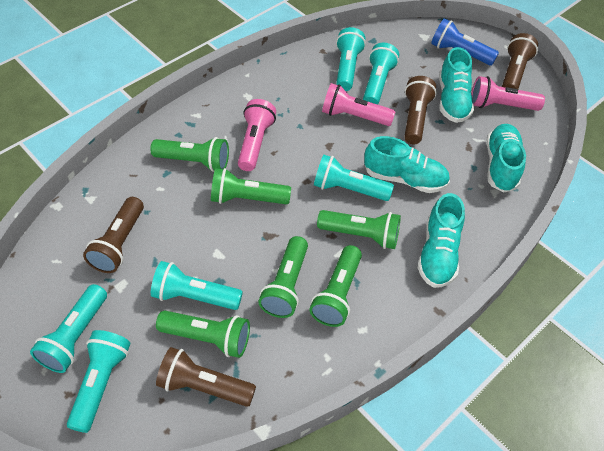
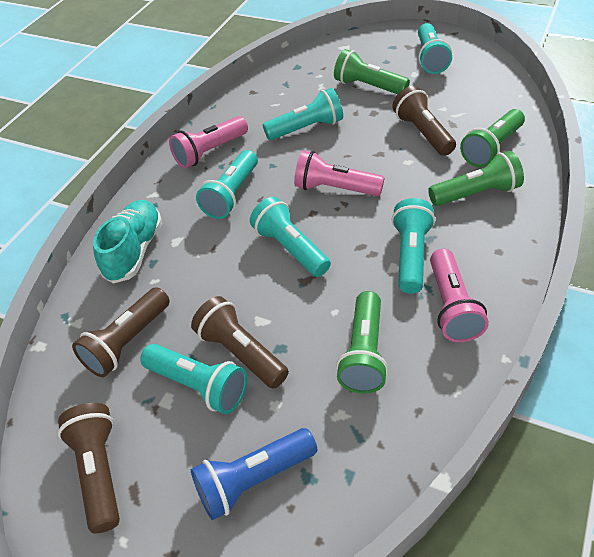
green flashlight: [150,137,229,172] [156,311,250,358] [211,168,291,204] [258,236,308,318] [310,245,362,327] [317,210,401,249] = 6 -> [334,49,410,94] [336,291,388,394] [428,151,524,206] [460,109,525,167] = 4
turquoise shoe: [364,136,450,193] [418,193,465,288] [439,47,474,123] [486,124,526,193] = 4 -> [93,200,162,284] = 1

